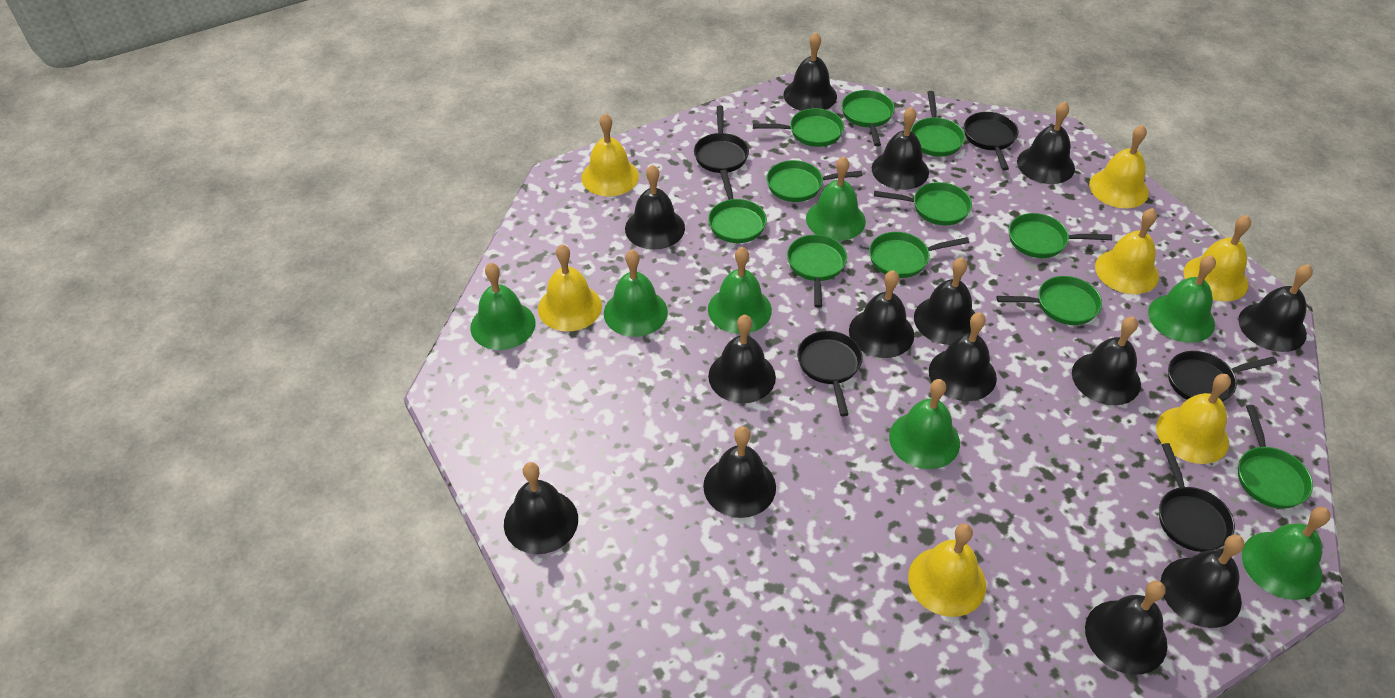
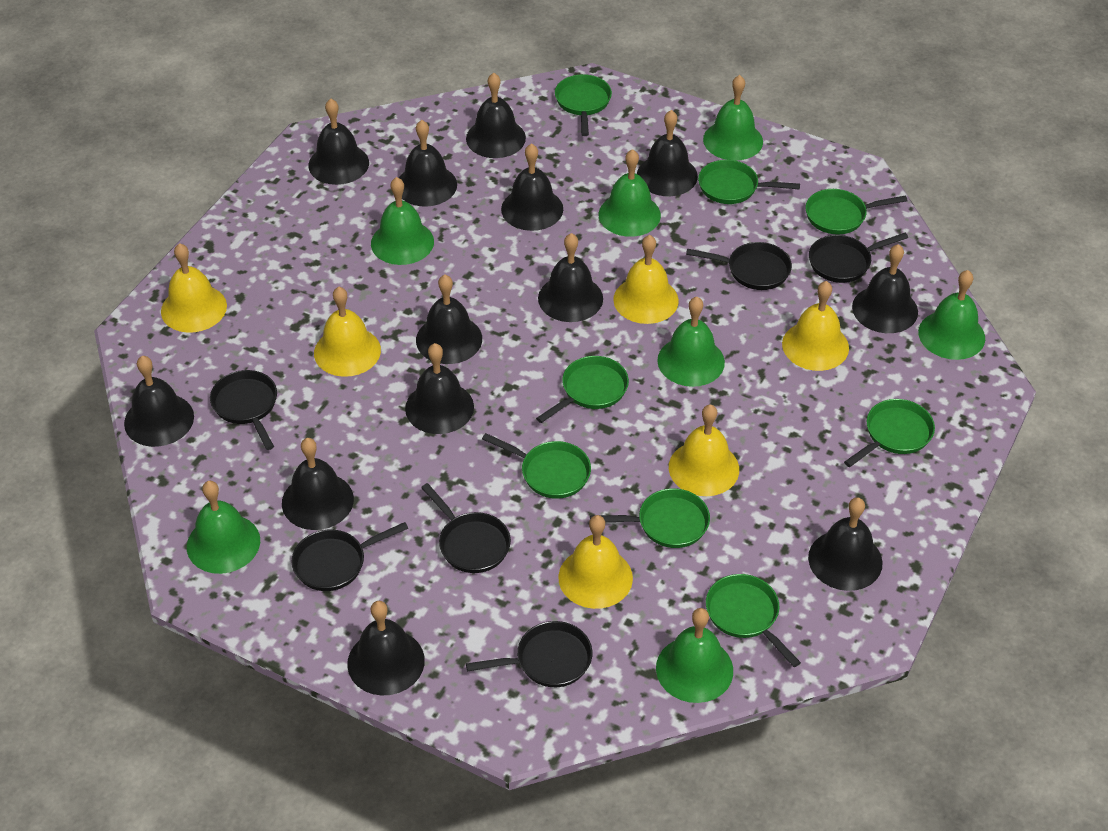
black bell: [504,462,578,554] [625,165,685,250] [703,426,776,518] [708,315,776,403] [784,32,837,111] [849,270,914,358] [872,107,929,190] [914,257,975,345] [929,312,997,401] [1017,101,1075,184] [1072,316,1141,405] [1085,581,1167,675] [1160,534,1244,628] [1238,264,1313,352] = 14 -> [124,356,194,447] [282,438,354,530] [308,99,369,185] [347,601,425,695] [399,120,457,207] [405,343,474,434] [416,275,482,364] [466,73,526,158] [501,143,563,231] [538,233,603,322] [637,110,698,196] [808,497,883,591] [852,244,918,333] = 13
black pan: [694,106,749,173] [797,331,863,416] [964,112,1019,170] [1159,443,1235,552] [1168,351,1277,402] = 5 -> [210,370,277,450] [292,522,408,591] [421,483,511,573] [466,621,593,687] [686,242,792,290] [809,233,908,283] = 6
green pan: [708,169,767,243] [753,108,844,147] [766,160,863,202] [787,235,847,308] [841,90,895,146] [869,232,969,278] [874,182,972,225] [911,91,965,157] [996,276,1102,325] [1009,213,1112,258] [1238,405,1313,509] = 11 -> [482,433,591,499] [536,356,629,423] [555,74,612,136] [590,488,710,548] [698,160,800,204] [706,574,801,667] [806,189,908,235] [844,399,935,467] = 8
yellow bell: [538,244,602,331] [581,113,639,197] [908,524,986,617] [1089,125,1149,208] [1095,208,1159,294] [1156,374,1231,464] [1183,215,1251,302] = 7 -> [161,243,227,333] [314,287,381,377] [558,515,633,609] [613,235,679,324] [669,404,739,496] [782,281,849,371] = 6

